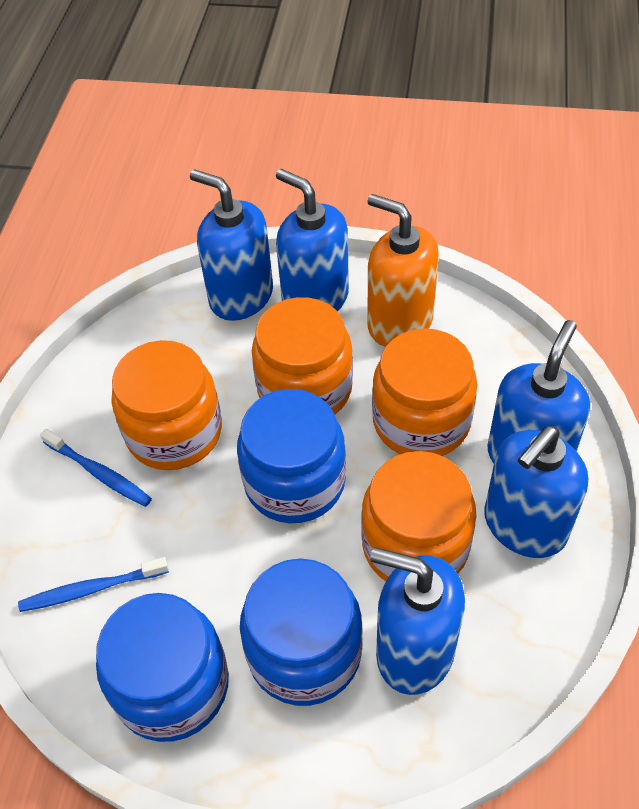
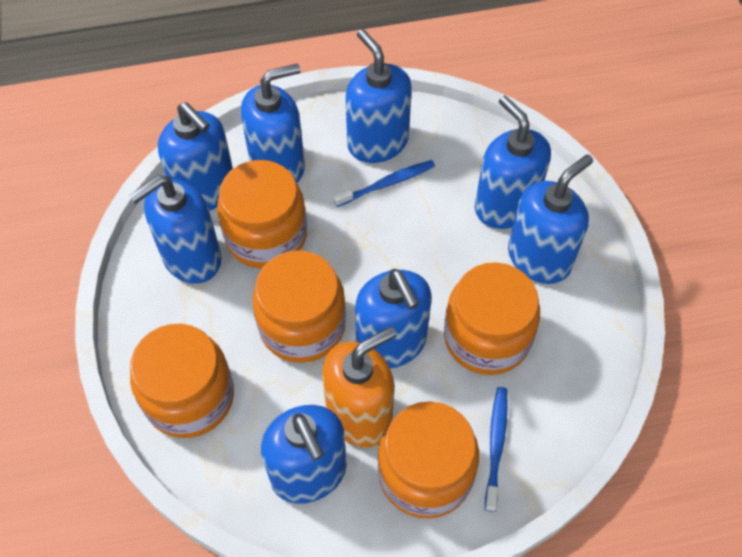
blue jar: [96,593,229,742] [237,389,346,523] [240,559,362,706] = 3 -> none = 0
blue soap dispenser: [190,169,273,321] [276,169,349,311] [370,547,465,695] [484,426,588,558] [488,320,590,463] = 5 -> [129,175,221,284] [158,102,233,211] [241,63,305,183] [261,405,347,504] [345,29,412,163] [355,269,432,368] [475,95,551,229] [508,154,593,284] = 8
orange jar: [111,340,222,470] [252,297,353,414] [361,451,476,581] [372,328,477,456] = 4 -> [130,324,234,438] [217,160,307,269] [252,250,346,363] [378,401,479,519] [444,262,540,375] = 5

